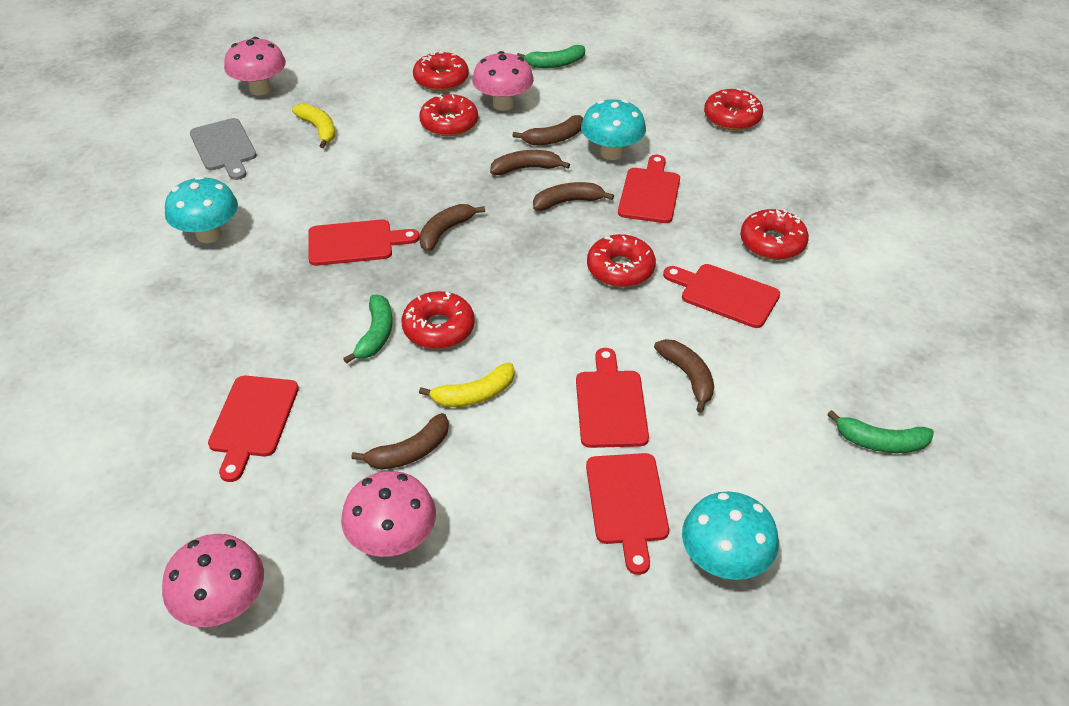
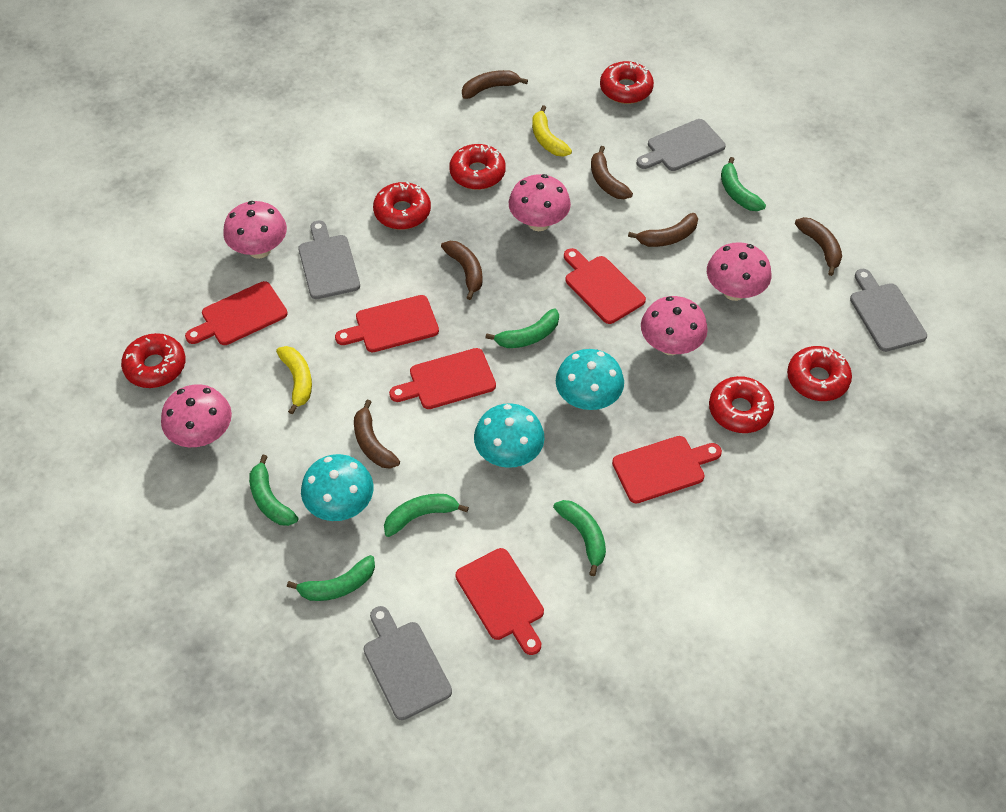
green banana: [343,295,392,364] [517,45,585,68] [827,410,934,453] = 3 -> [249,455,298,526] [287,555,375,601] [384,494,469,537] [485,308,559,348] [553,500,606,576] [721,157,766,211] = 6
grey cutting board: [190,118,257,180] = 1 -> [298,220,360,299] [363,606,452,720] [637,119,726,171] [850,269,927,352] = 4
pink mushroom: [162,534,264,627] [224,37,286,96] [341,471,436,557] [472,51,534,111] = 4 -> [161,384,232,447] [223,201,287,259] [509,174,571,231] [641,296,708,355] [707,242,772,301] = 5

